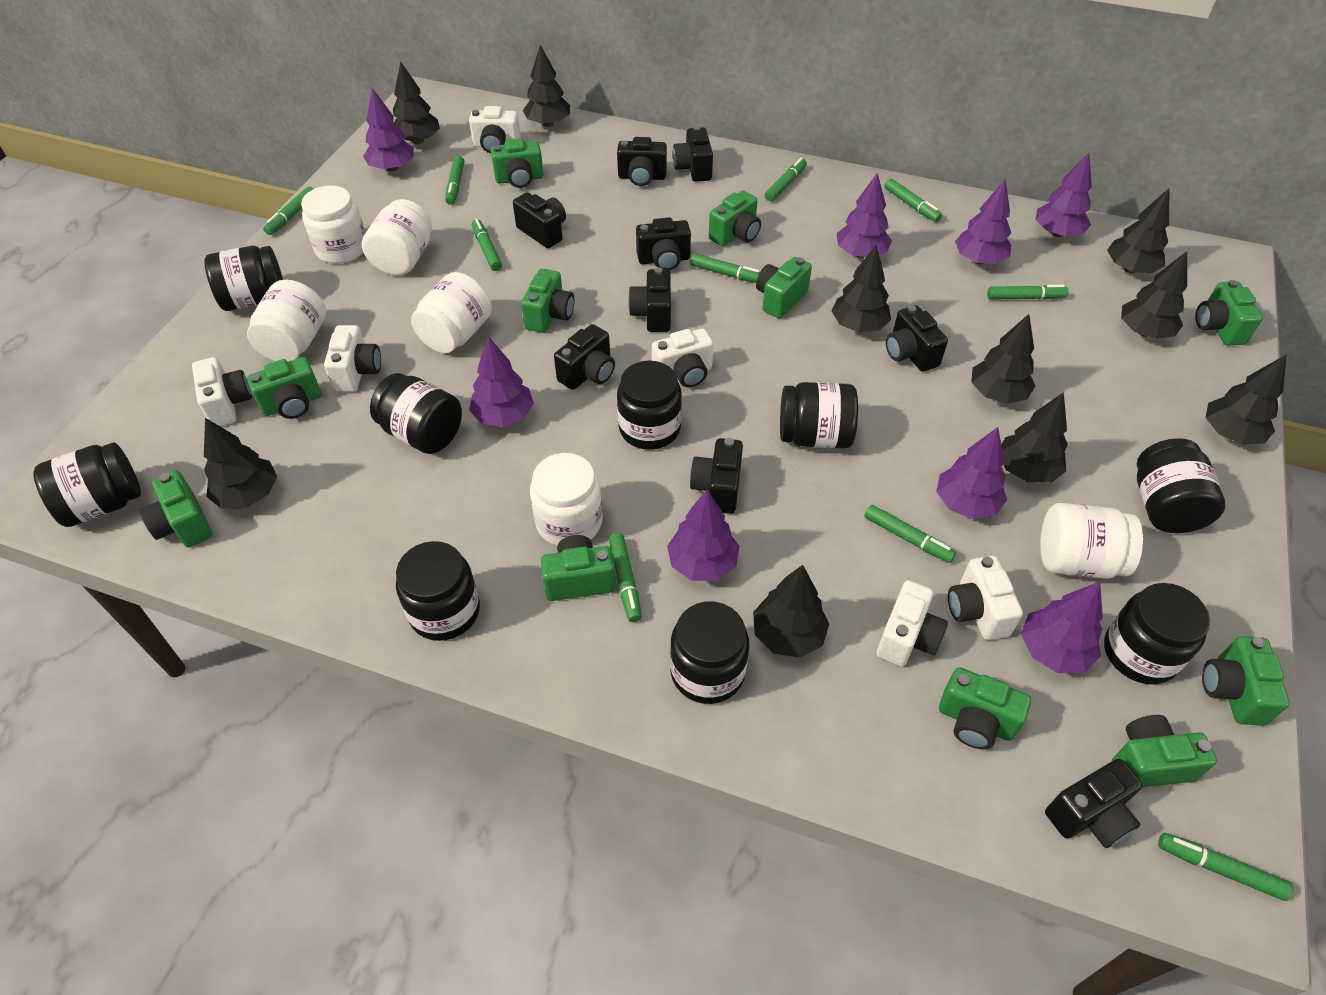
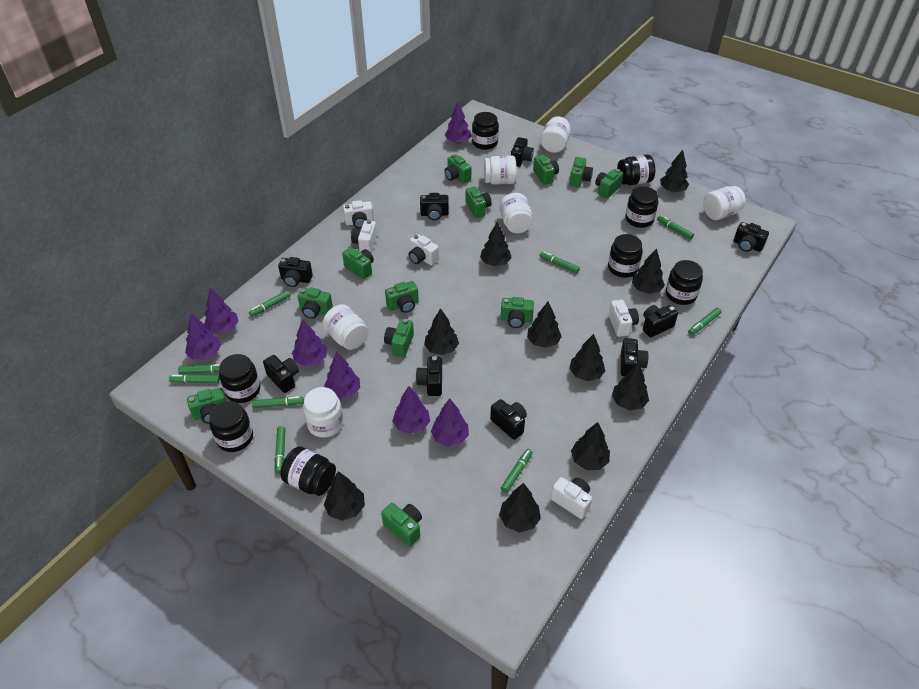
black jar: [33,443,141,527] [204,246,283,311] [370,373,462,454] [396,541,480,641] [617,361,682,450] [670,602,749,704] [780,382,858,448] [1104,583,1210,684] [1137,438,1225,533] = 9 -> [209,401,253,452] [219,354,260,403] [280,446,336,496] [472,112,499,150] [608,234,643,278] [617,154,655,185] [625,186,658,228] [666,260,703,305] = 8
green camera: [139,471,212,547] [247,357,322,419] [491,138,544,188] [521,269,574,333] [541,535,615,601] [709,191,761,246] [756,257,812,318] [939,667,1031,749] [1112,715,1217,788] [1195,280,1263,346] [1202,636,1290,726] = 11 -> [187,388,227,424] [297,287,333,319] [342,247,374,279] [381,503,422,547] [384,319,414,357] [385,281,419,313] [444,154,471,184] [466,186,492,218] [501,297,534,328] [533,155,559,185] [569,157,593,187] [595,169,623,199] = 12
green marker: [263,186,313,235] [445,156,464,205] [472,219,502,271] [609,533,642,622] [690,253,760,283] [765,158,807,201] [864,505,956,563] [884,179,942,222] [987,285,1069,300] [1158,833,1293,901] = 10 -> [169,374,220,383] [178,364,220,374] [249,290,290,317] [252,396,304,408] [275,426,286,474] [501,449,533,493] [540,252,580,273] [657,215,694,240] [688,308,721,335] = 9
purple tree: [363,88,414,172] [469,336,534,427] [667,490,739,581] [837,173,892,258] [936,427,1007,519] [955,179,1011,264] [1021,582,1103,673] [1035,153,1092,237] = 8 -> [185,314,221,360] [204,288,239,334] [292,319,327,366] [324,352,360,400] [393,386,430,434] [431,398,469,447] [445,102,471,143] = 7
white camera: [192,357,252,426] [324,325,381,392] [469,106,521,153] [652,328,713,387] [877,580,948,667] [948,556,1023,640] = 6 -> [343,200,374,229] [351,220,377,253] [409,234,439,265] [551,477,592,519] [608,300,639,337] = 5

